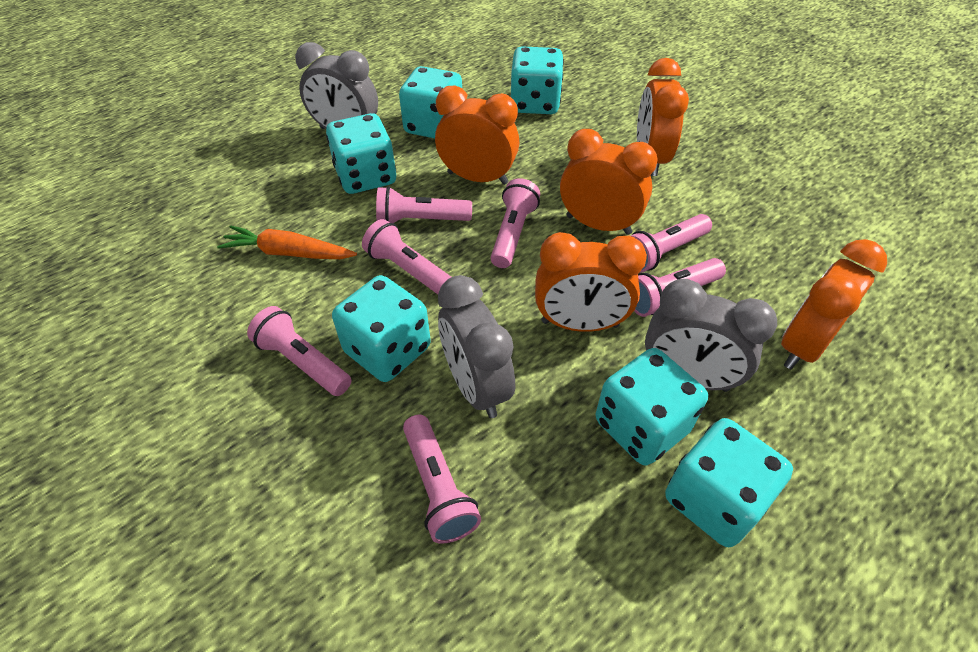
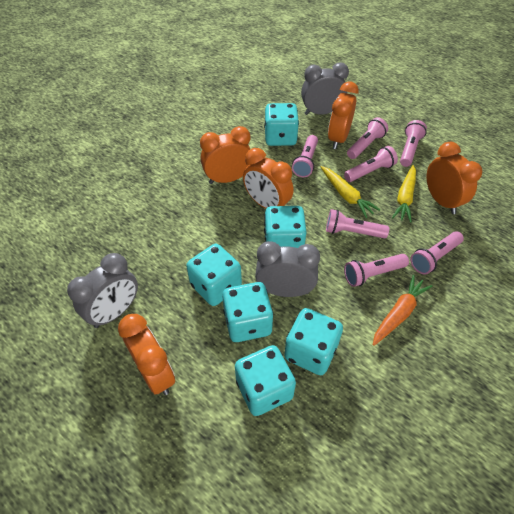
yellow carrot: none = 0 -> [321,166,380,218] [392,165,416,223] = 2

